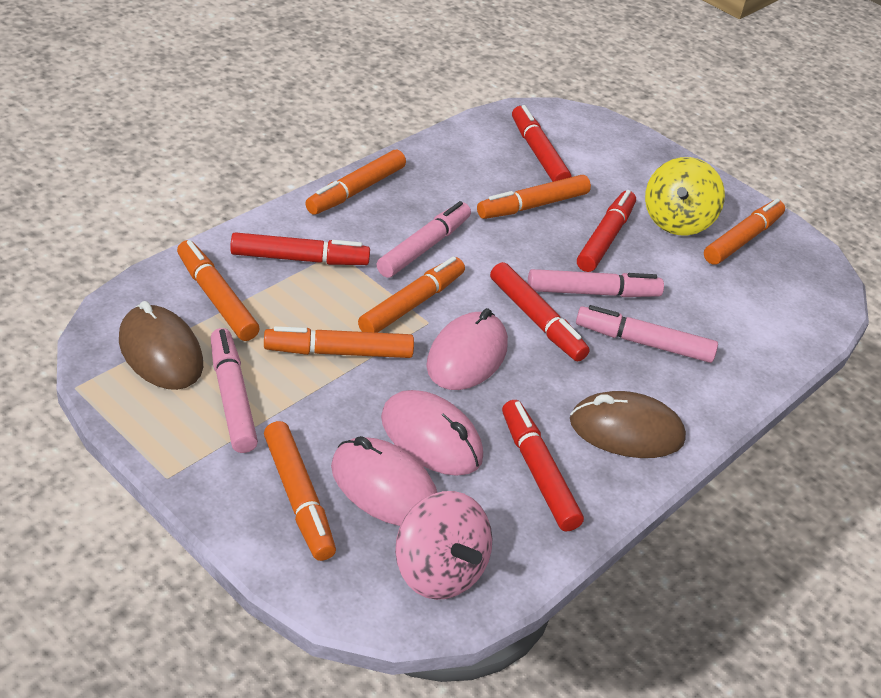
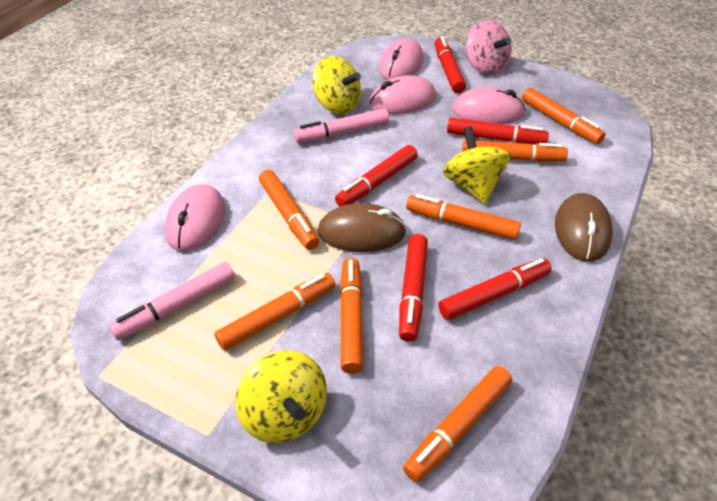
pink marker: [211,328,258,453] [377,201,471,278] [528,269,664,297] [576,305,718,363] = 4 -> [109,262,235,341] [293,109,389,143] = 2
pink mouse: [331,436,437,526] [381,390,483,476] [426,308,508,390] = 3 -> [165,184,225,251] [369,75,436,114] [379,38,424,80] [452,87,526,124] = 4
yellow spinning top: [645,157,725,235] = 1 -> [236,350,327,443] [312,56,361,114] [443,126,510,204] = 3

